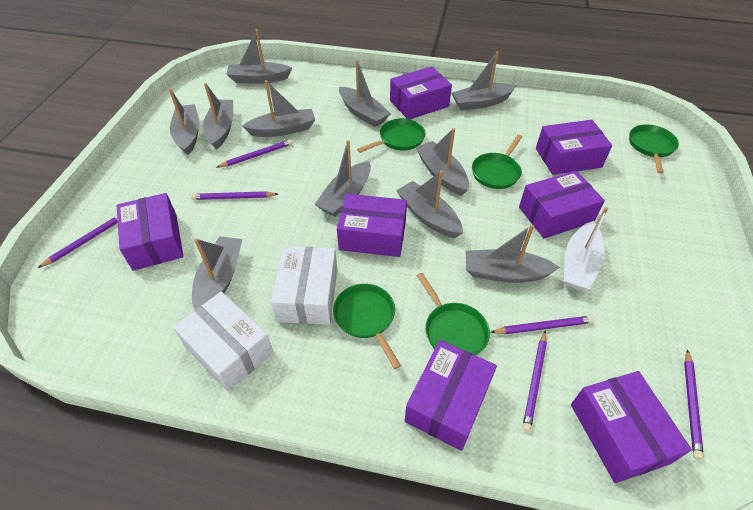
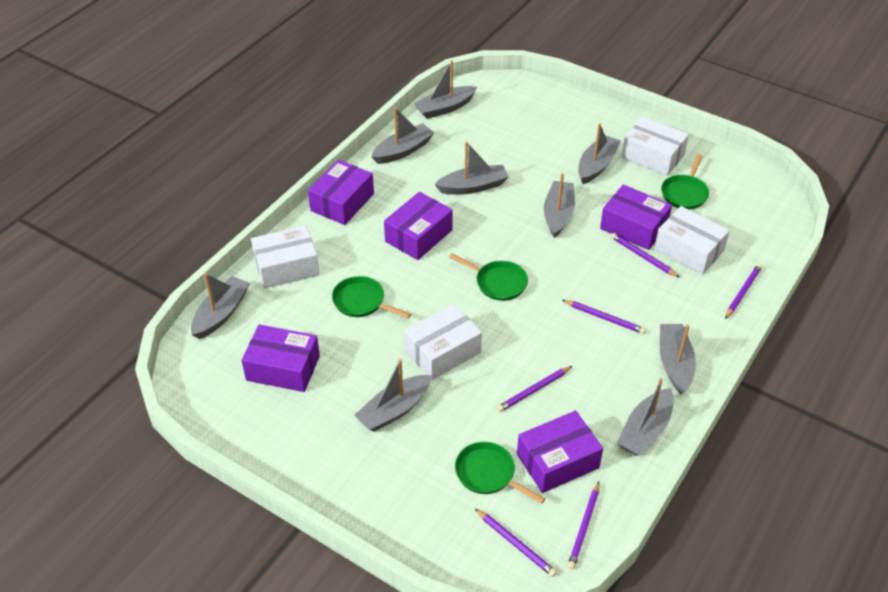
green pan: [333,284,401,369] [357,118,426,153] [417,273,490,356] [472,135,522,189] [629,124,679,174] = 5 -> [332,276,411,319] [449,253,528,301] [455,442,546,504] [661,154,709,209] = 4
grey boat: [169,89,200,155] [192,236,242,309] [203,83,233,150] [226,30,292,84] [242,80,315,137] [314,140,371,217] [339,60,391,127] [396,170,463,238] [416,128,469,196] [451,52,516,110] [466,224,560,283] = 11 -> [191,273,250,339] [355,359,432,432] [371,107,434,164] [414,60,477,119] [434,142,509,195] [544,173,575,238] [578,123,621,184] [617,378,674,456] [660,324,696,394] = 9
purple box: [116,193,183,271] [337,194,407,257] [390,66,452,119] [405,340,497,451] [519,171,605,238] [536,120,612,175] [571,371,692,483] = 7 -> [242,324,320,392] [308,160,374,225] [384,192,453,260] [517,411,603,493] [600,184,672,250] = 5
white boat: [564,207,608,291] = 1 -> none = 0
white box: [173,292,273,392] [271,246,337,325] = 2 -> [251,225,320,289] [404,304,482,380] [621,116,689,176] [654,206,730,275] = 4

